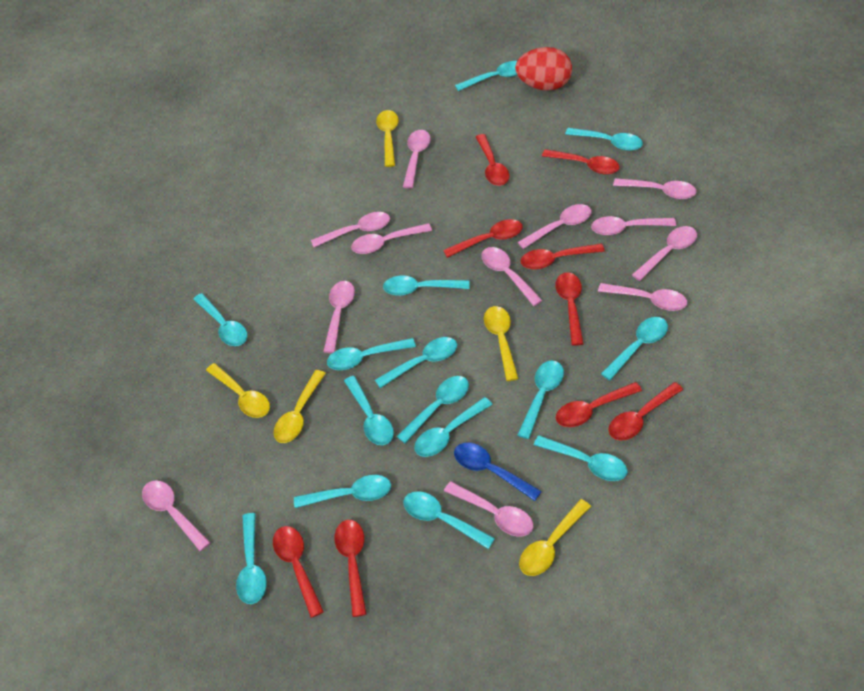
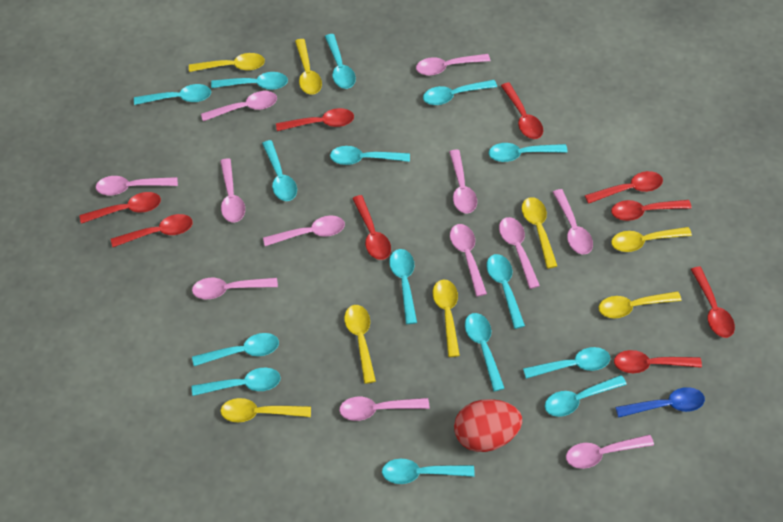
yellow spoon: [206,363,270,418] [274,370,326,443] [376,110,399,167] [484,306,518,381] [519,499,591,576] = 5 -> [189,53,265,72] [220,398,311,422] [295,39,322,95] [344,305,376,384] [433,280,460,357] [522,197,557,269] [598,291,682,318] [611,227,692,252] = 8

